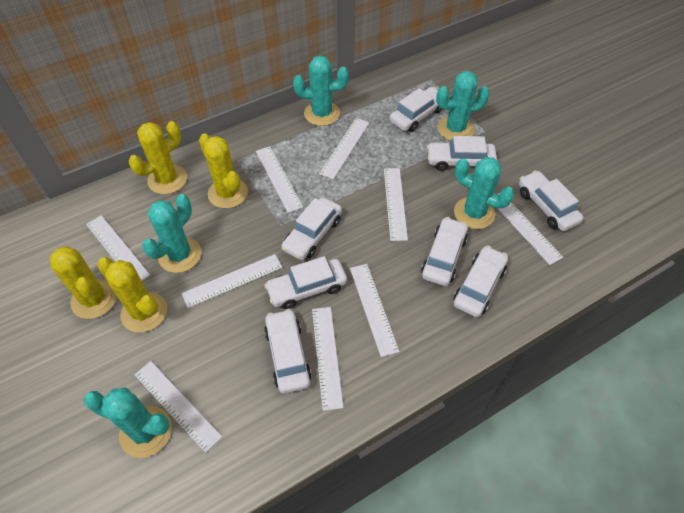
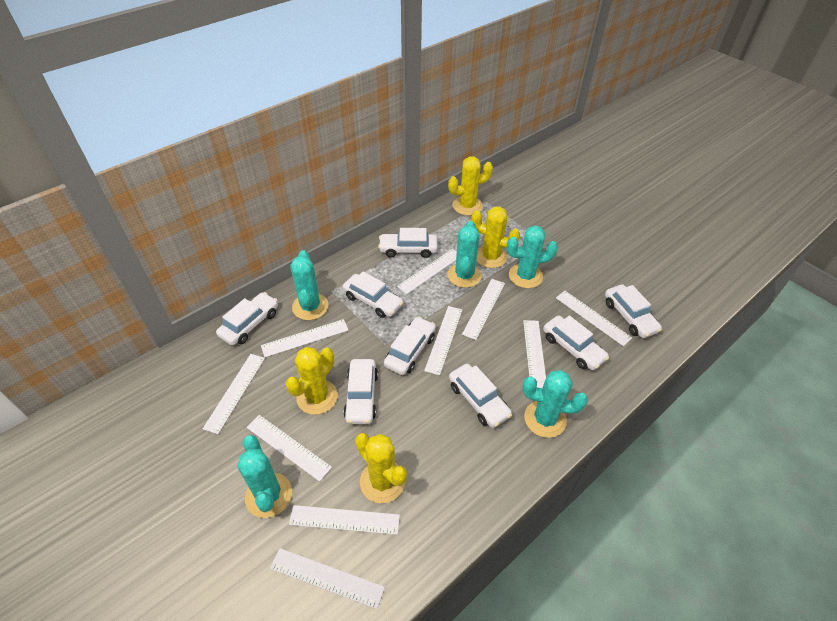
white ruler: [86,215,150,280] [134,361,222,453] [182,254,283,308] [256,146,303,213] [312,307,344,411] [319,118,370,179] [350,264,400,357] [384,168,408,241] [497,192,563,265] = 9 -> [203,354,265,434] [246,415,332,482] [261,319,349,357] [270,548,385,609] [289,505,400,535] [397,249,457,294] [424,306,462,375] [462,279,505,340] [523,320,546,388] [556,291,632,346] = 10

